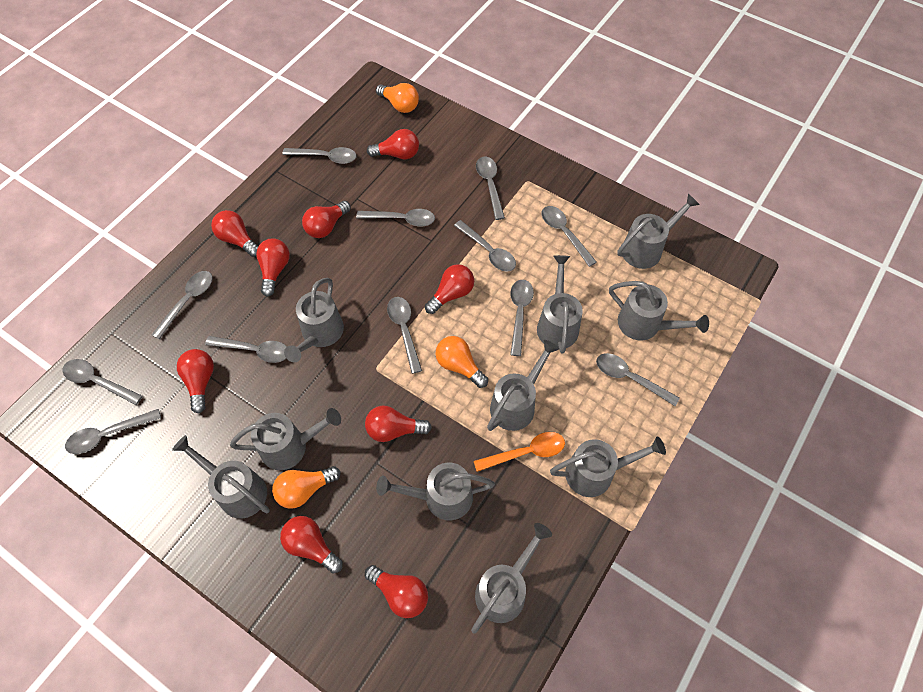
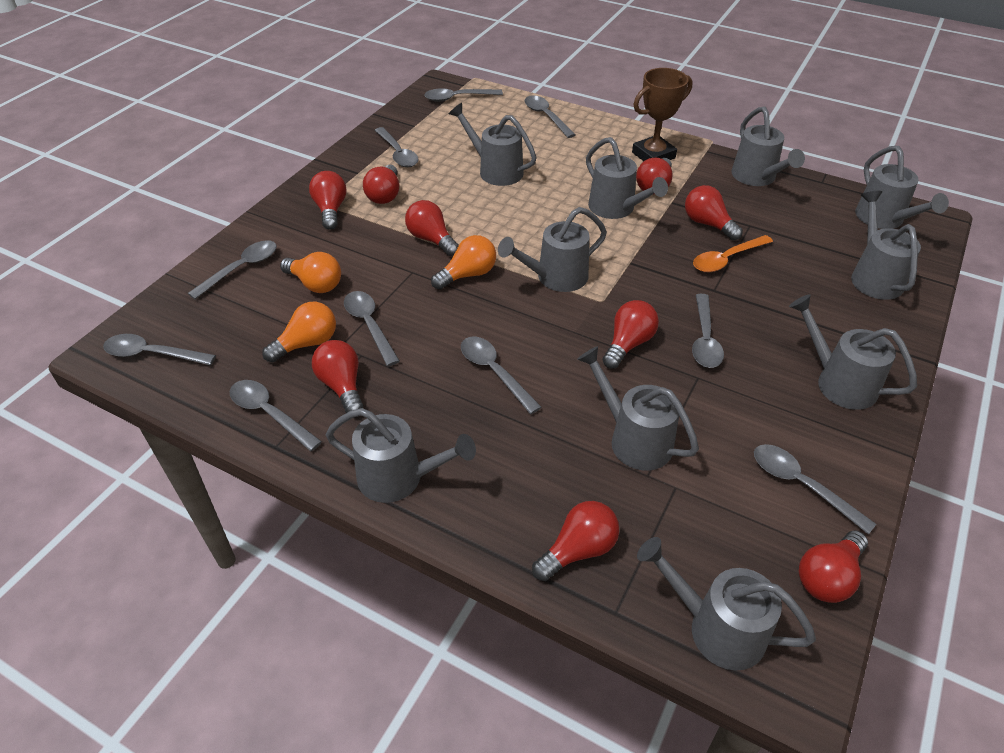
brown trophy: none = 0 -> [632,68,692,161] = 1
grey spoon: [62,359,142,405] [65,409,161,454] [151,271,213,340] [205,336,287,363] [282,147,356,164] [356,209,435,227] [387,297,422,374] [454,220,516,272] [476,157,505,220] [510,280,534,356] [542,206,597,267] [596,353,680,406] = 12 -> [103,334,216,365] [188,240,277,299] [230,380,322,451] [344,291,400,366] [374,127,419,167] [424,88,503,102] [461,337,542,414] [525,95,576,138] [692,294,724,368] [754,444,876,534] = 10

